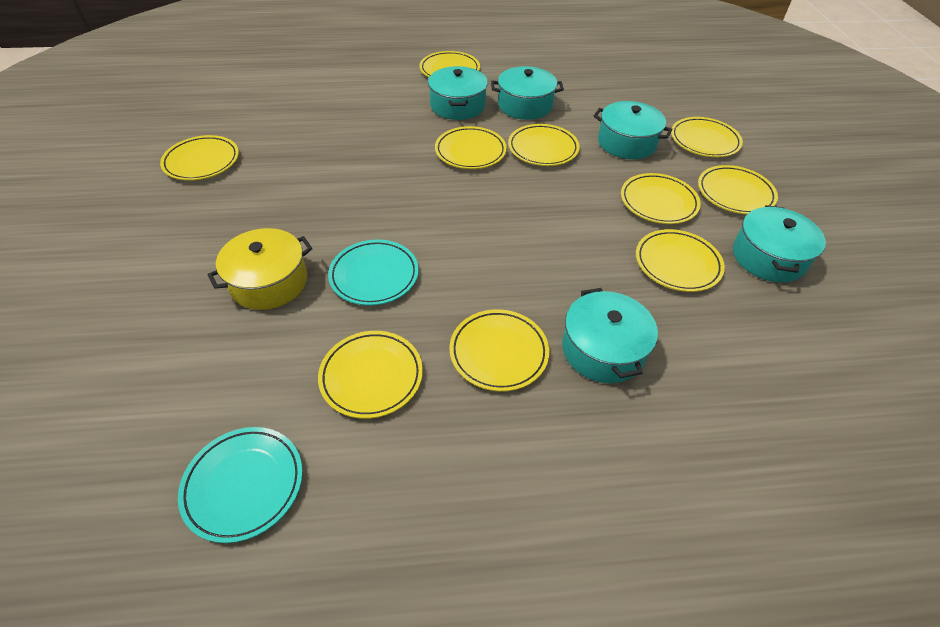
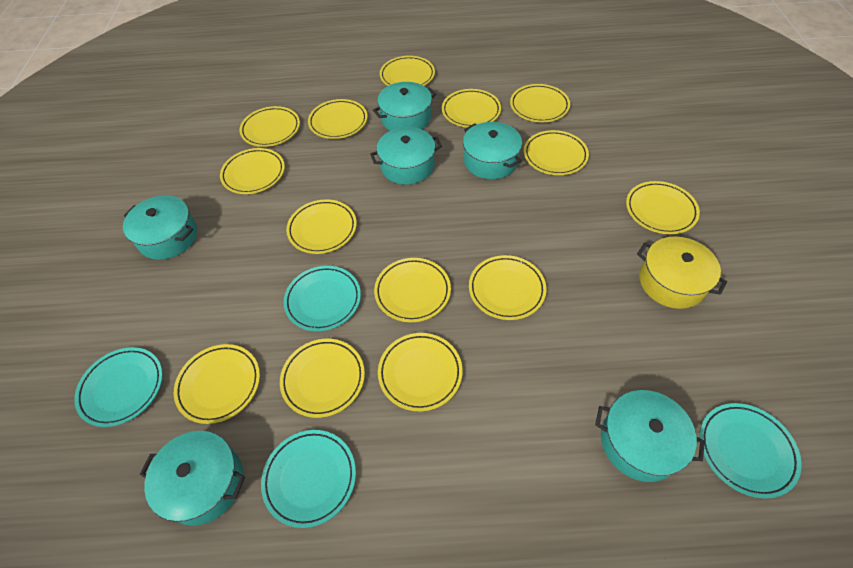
turquoise plate: [178,427,303,543] [328,240,419,306] = 2 -> [74,347,163,427] [261,430,356,528] [284,266,361,331] [700,403,802,499] = 4
turquoise pot: [428,66,488,120] [491,66,564,120] [562,288,658,383] [593,101,672,159] [733,205,826,283] = 5 -> [123,195,197,260] [140,431,245,526] [370,127,442,185] [373,82,436,131] [463,122,522,179] [595,390,705,482] = 6
yellow plate: [160,135,239,181] [318,331,423,419] [420,51,480,77] [435,126,507,169] [450,309,549,392] [508,124,580,166] [621,173,701,224] [636,229,725,292] [671,117,743,157] [698,165,778,214] = 10 -> [174,344,260,424] [220,148,285,194] [240,106,300,147] [280,339,365,418] [286,199,357,254] [308,99,368,139] [374,258,451,322] [378,333,463,411] [380,56,435,86] [442,89,501,127] [469,255,546,320] [510,84,570,122] [524,130,589,175] [626,181,700,234] = 14

